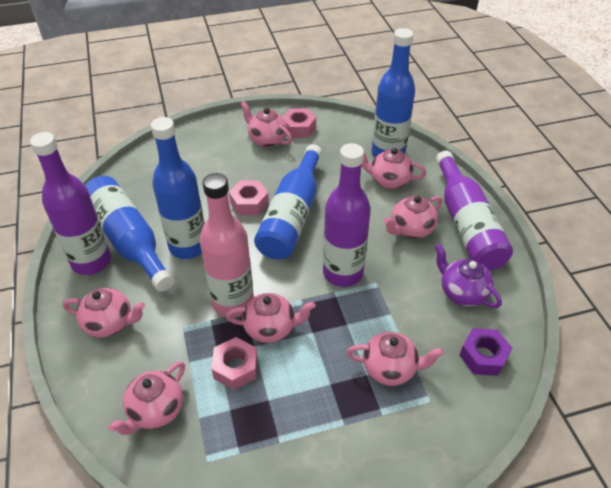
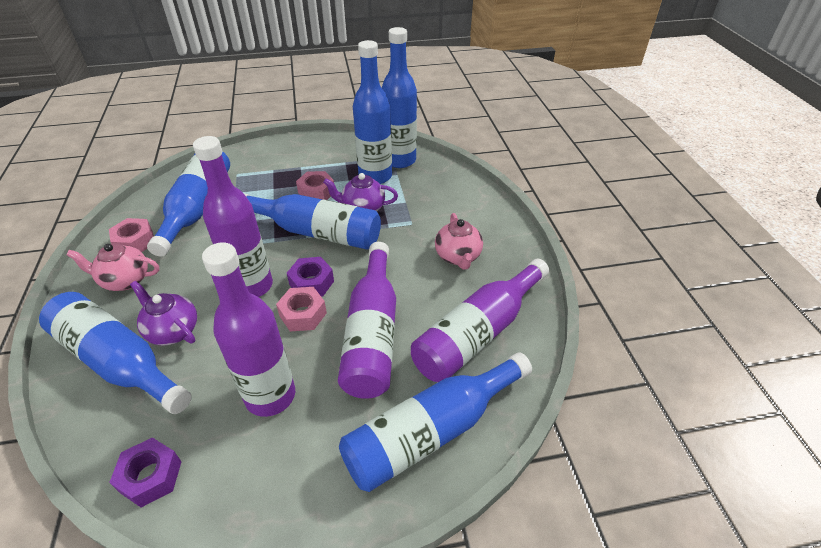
blue bottle: [85,176,174,292] [151,117,205,259] [254,144,322,260] [371,28,415,157] = 4 -> [39,292,192,414] [147,151,230,257] [244,193,381,250] [339,352,532,492] [353,40,392,184] [382,27,417,168] = 6
pink bottle: [200,173,254,318] = 1 -> none = 0
pink teapot: [63,288,145,338] [108,361,185,435] [226,293,315,343] [240,101,292,147] [346,332,444,386] [361,148,426,189] [384,195,443,238] = 7 -> [66,244,159,291] [435,213,483,270] = 2
purple bottle: [30,132,111,275] [323,143,371,287] [436,151,513,271] = 3 -> [193,136,273,297] [202,242,295,417] [338,242,396,399] [411,259,549,382] = 4
purple nut: [460,328,512,376] = 1 -> [109,437,182,507] [287,257,334,297] = 2
purple teapot: [435,244,502,308] = 1 -> [130,281,197,346] [323,173,398,211] = 2

